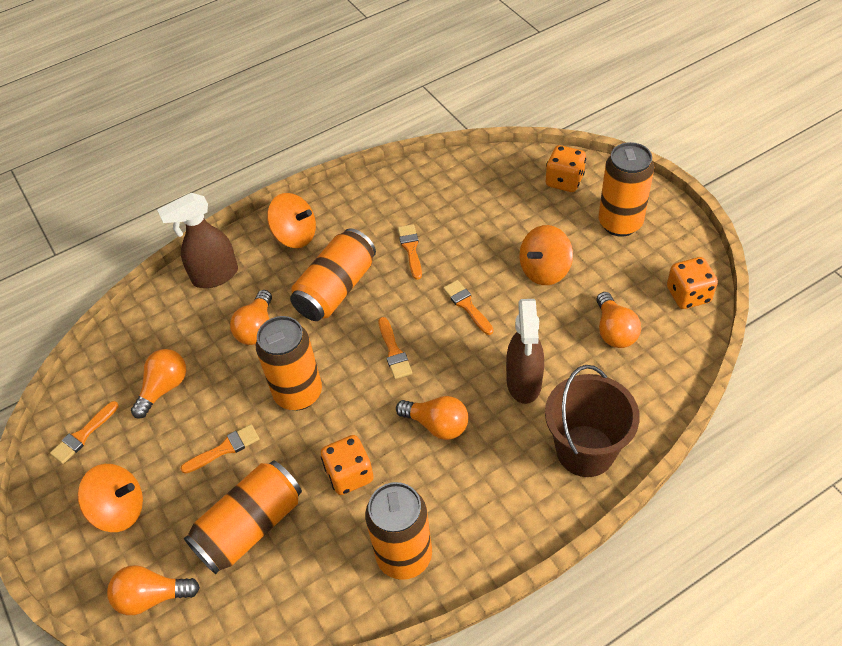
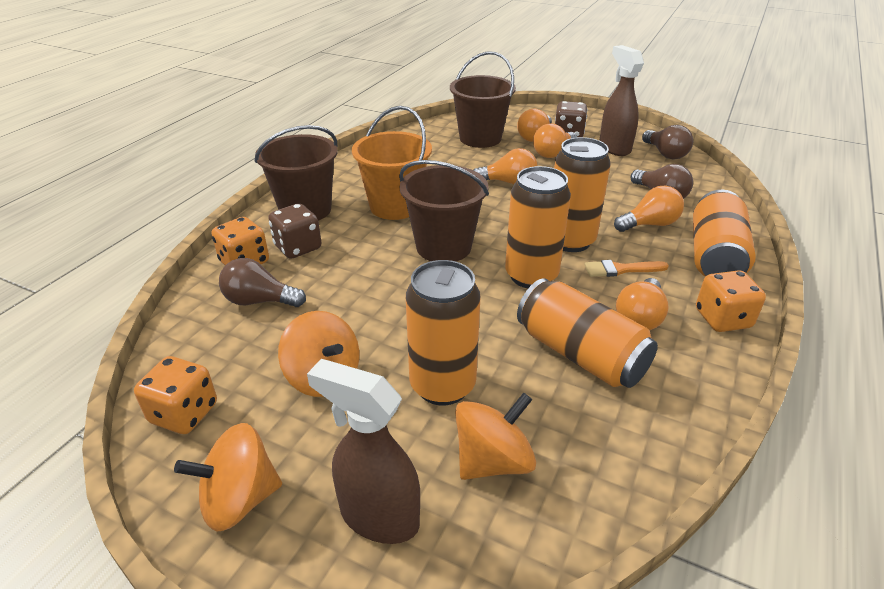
brown bucket: [545,365,640,477] = 1 -> [255,125,338,221] [399,160,489,262] [450,51,516,148] = 3
brown dice: none = 0 -> [268,203,321,259] [555,101,587,137] = 2
brown light bulb: none = 0 -> [219,258,306,307] [631,164,693,199] [642,125,693,160] = 3
orange brush: [50,401,119,464] [180,424,260,474] [378,317,412,379] [398,224,422,280] [443,280,493,335] = 5 -> [585,260,669,277] = 1
orange bucket: none = 0 -> [352,106,432,220] = 1

